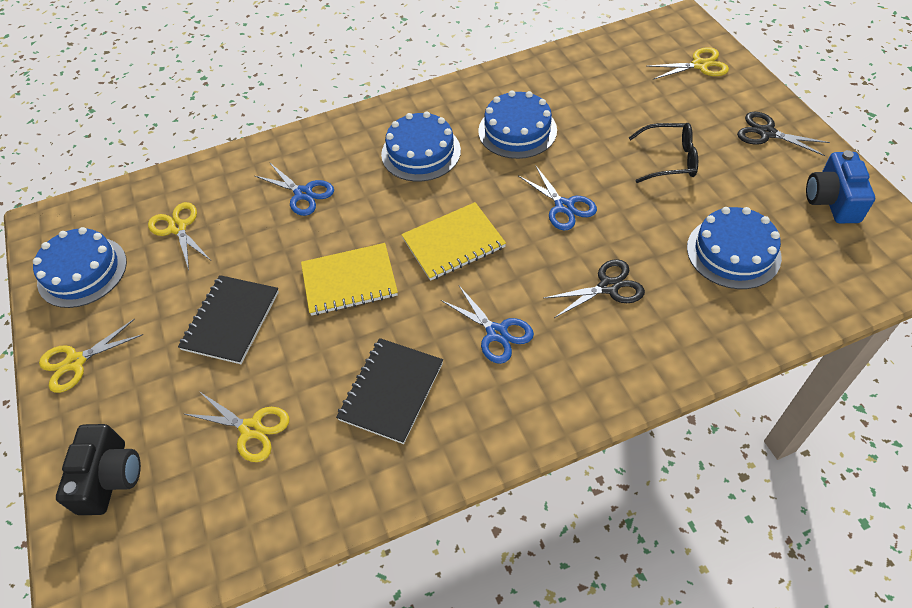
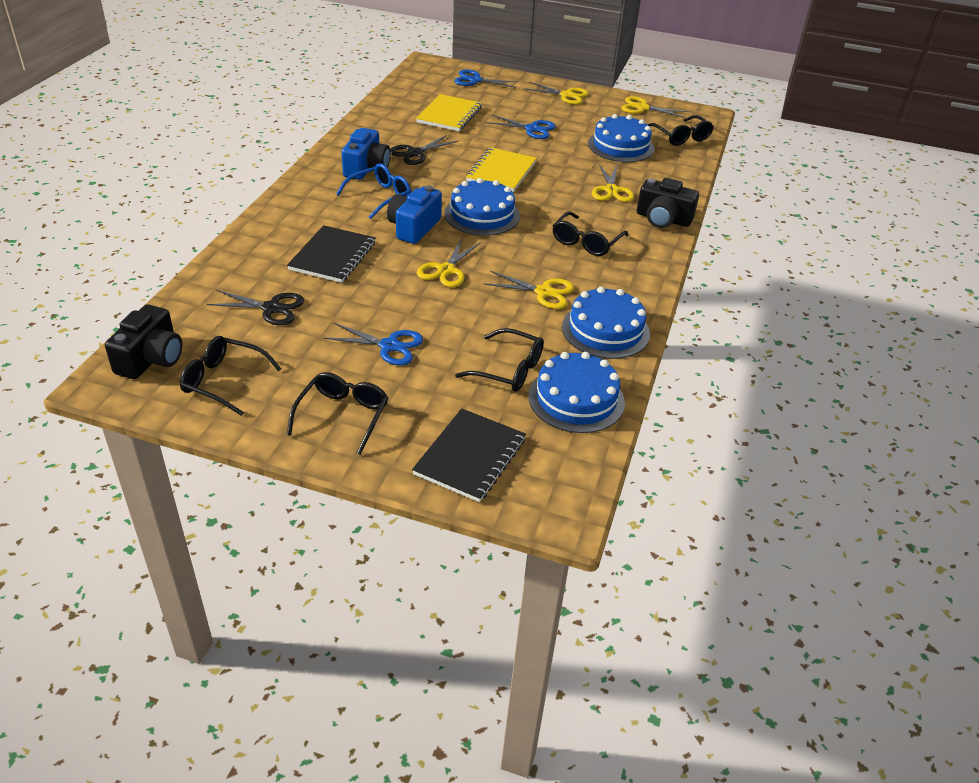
black camera: [56,424,141,515] = 1 -> [105,305,182,379] [637,178,699,228] = 2
black glasses: [629,123,698,183] = 1 -> [180,336,281,416] [287,372,388,455] [455,328,544,392] [553,211,628,256] [648,115,714,146] = 5
blue camera: [806,150,875,223] = 1 -> [341,128,390,180] [387,185,442,244] = 2
blue glasses: none = 0 -> [336,163,411,219] = 1
yellow scissors: [39,318,143,393] [148,202,210,270] [184,391,290,462] [646,47,729,79] = 4 -> [417,238,481,287] [484,271,574,309] [523,82,589,105] [592,164,634,202] [621,96,688,118] = 5

